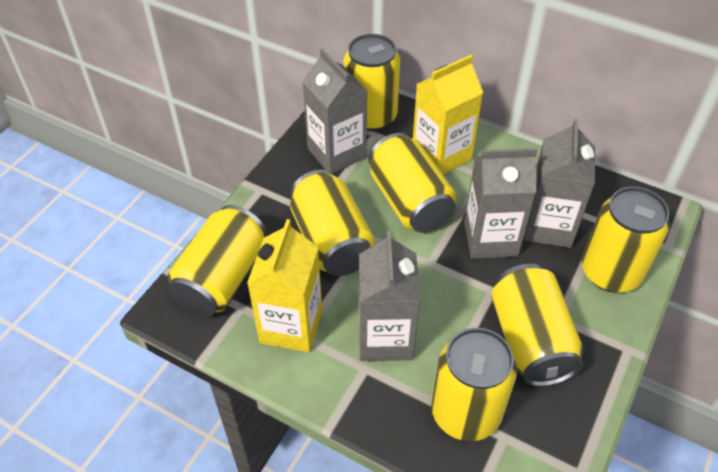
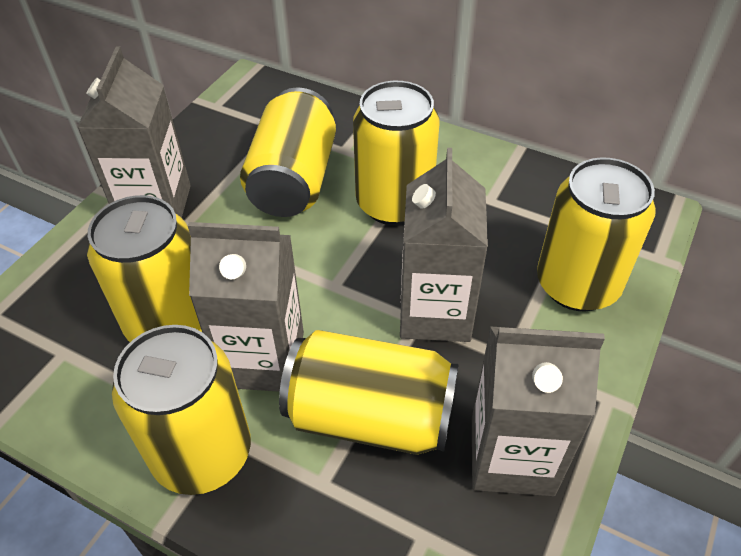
yellow can: [168,205,267,317] [290,170,374,276] [344,34,400,131] [369,133,456,233] [431,328,517,441] [491,264,583,387] [582,186,670,293] = 7 -> [87,195,202,342] [112,325,251,495] [240,87,336,217] [279,330,459,455] [353,81,439,225] [537,157,656,311] = 6
yellow carton: [247,219,322,353] [413,55,483,174] = 2 -> none = 0

